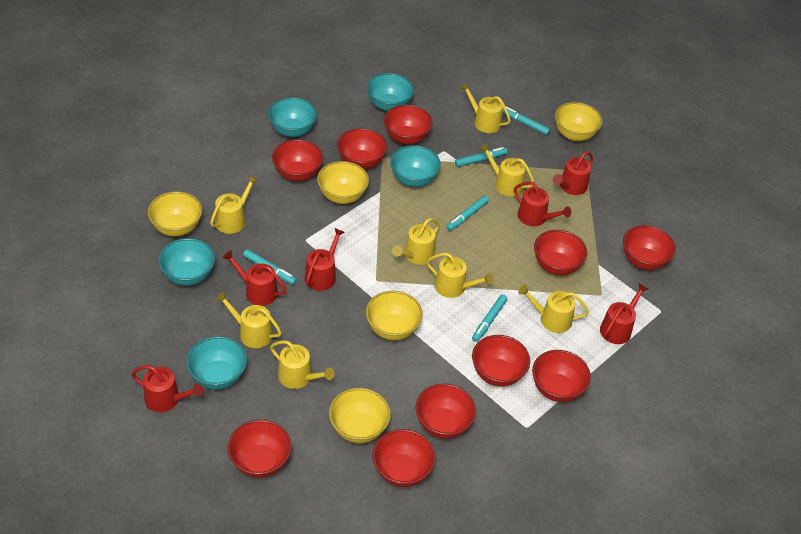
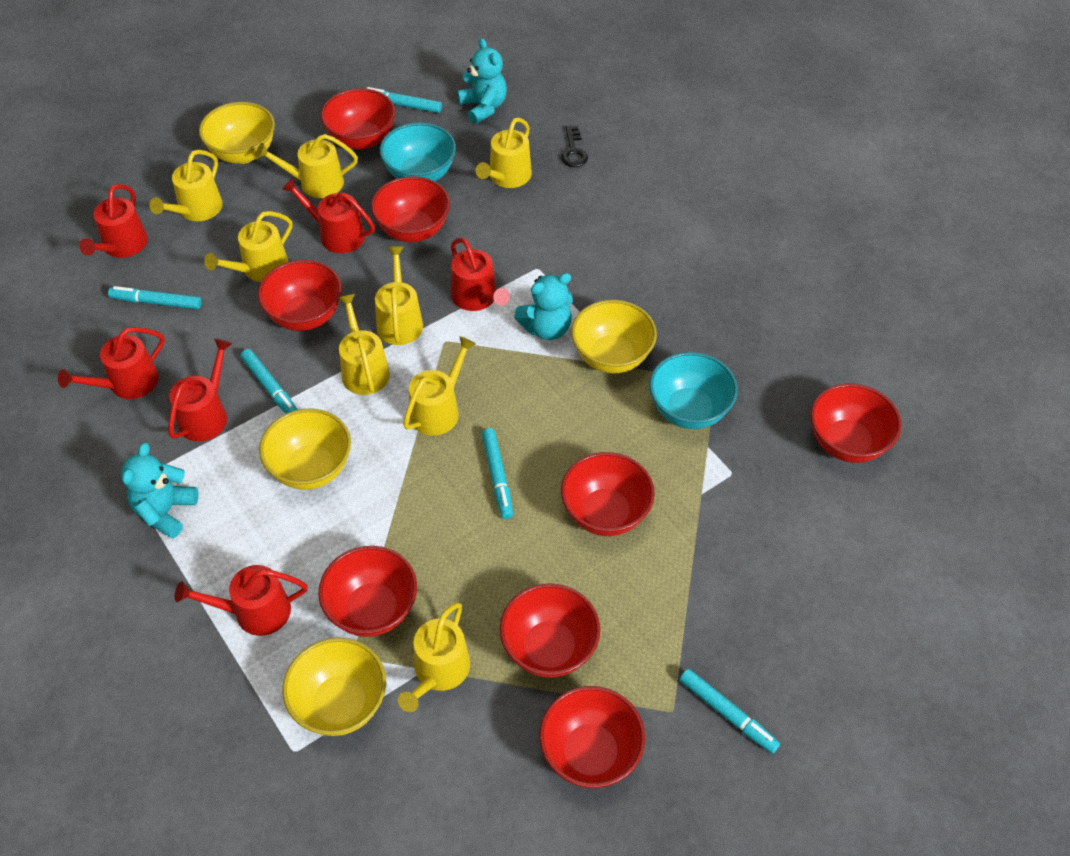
black key: none = 0 -> [561,126,588,167] = 1
red bowl: [228,420,292,478] [272,139,323,181] [337,128,387,169] [372,429,436,487] [384,105,432,145] [415,384,476,439] [472,335,530,387] [532,350,591,402] [534,230,587,275] [623,225,676,270] = 10 -> [258,260,342,331] [318,546,417,637] [321,88,395,150] [371,176,450,242] [500,583,600,678] [539,686,645,788] [561,452,655,536] [810,383,901,463] = 8
turquoise bowl: [158,238,215,286] [186,336,247,389] [268,97,317,137] [367,73,414,111] [390,145,441,187] = 5 -> [380,122,456,181] [649,352,738,429] = 2
turquoise teddy bear: none = 0 -> [121,443,198,539] [458,38,507,124] [514,273,573,340] = 3
yellow bowl: [148,191,202,236] [317,161,369,204] [329,388,391,443] [366,291,423,340] [555,102,603,141] = 5 -> [199,102,275,164] [259,409,351,490] [283,637,386,736] [571,300,657,373] = 4

